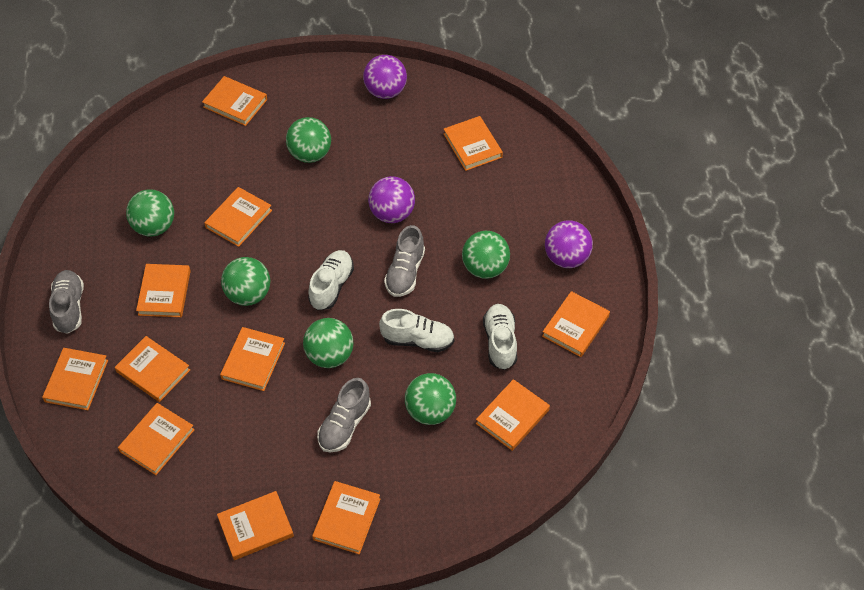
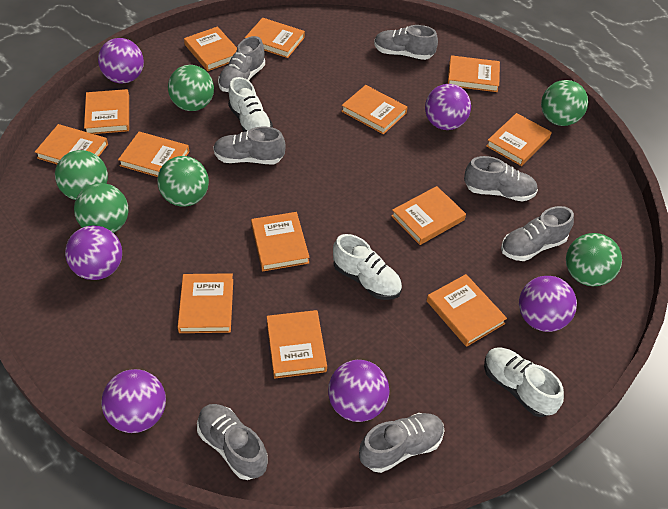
grey shoe: [49,270,84,334] [317,378,371,453] [384,225,425,297] = 3 -> [197,404,268,480] [213,127,286,164] [218,36,265,92] [359,413,445,473] [374,25,438,60] [464,156,538,202] [501,206,574,261] = 7
orange book: [42,348,108,410] [115,336,190,402] [118,403,195,475] [136,264,191,317] [202,76,267,126] [204,187,272,247] [217,491,294,560] [220,327,285,391] [312,481,380,554] [444,116,503,171] [476,379,550,451] [542,291,610,357] = 12 -> [35,124,108,164] [84,89,129,134] [118,132,190,177] [178,273,233,333] [184,26,237,71] [245,18,305,58] [251,212,310,271] [267,310,327,379] [341,85,408,134] [391,186,466,245] [427,274,507,347] [448,55,500,92] [486,113,552,166] = 13
purple ball: [363,55,407,99] [368,176,415,223] [545,220,593,268] = 3 -> [65,225,122,280] [98,38,144,84] [101,369,166,433] [328,360,390,422] [425,84,471,130] [519,276,577,332] = 6

